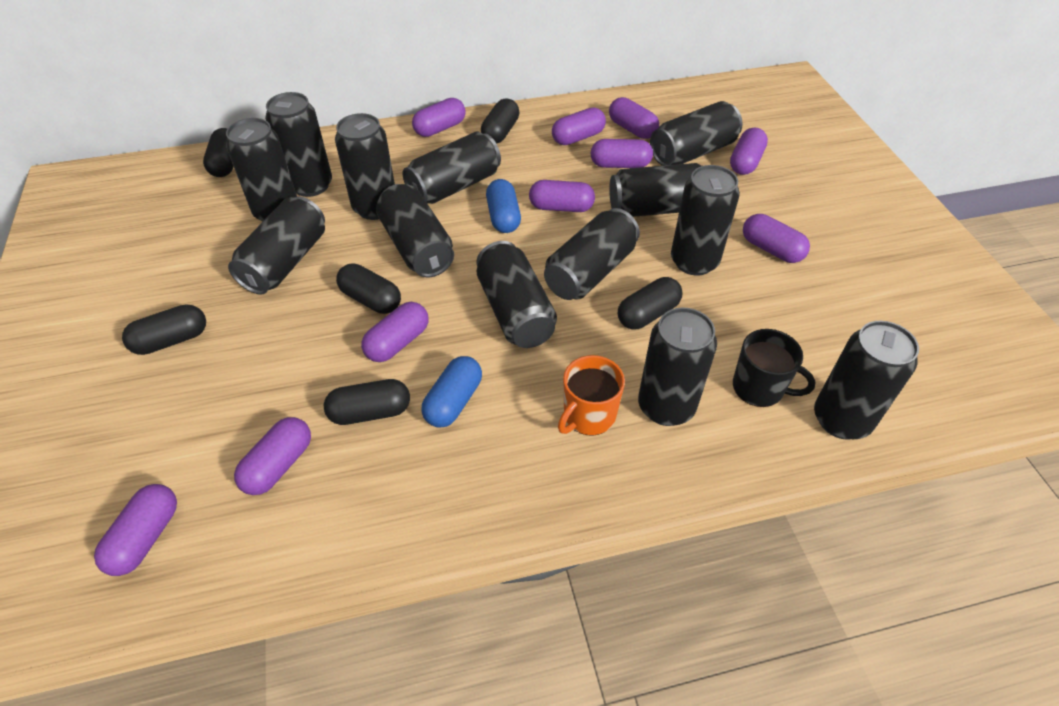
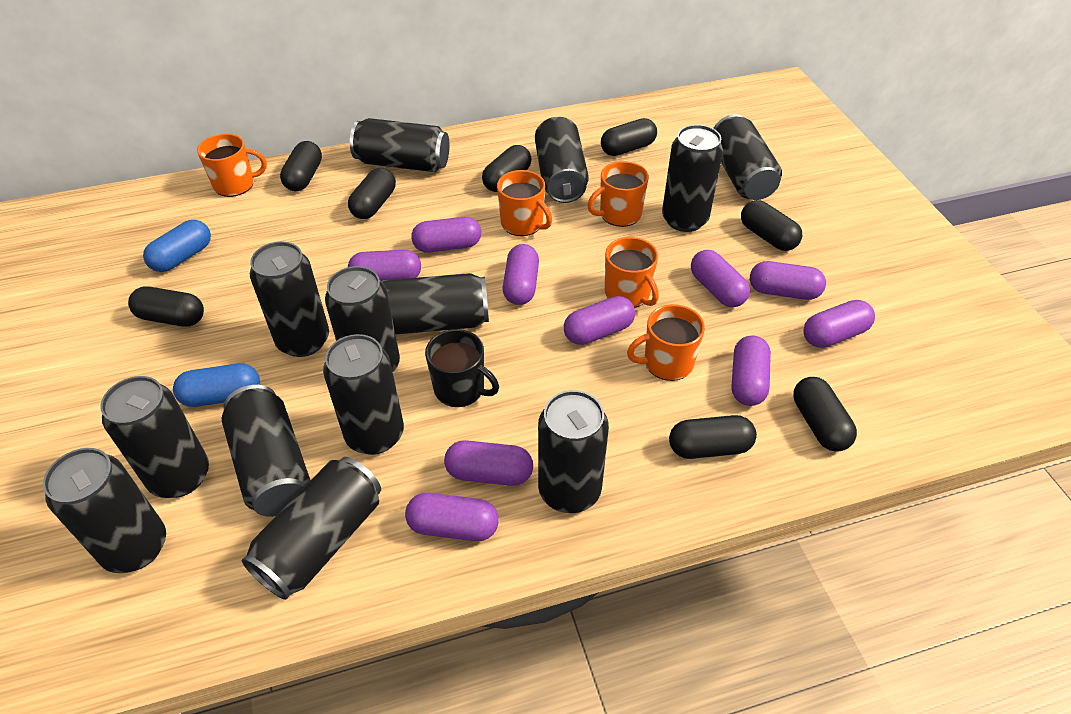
black capsule: [122,304,206,355] [203,128,234,177] [324,379,410,425] [336,263,401,314] [481,99,519,143] [618,277,682,329] = 6 -> [128,287,204,327] [280,141,322,191] [348,168,396,219] [482,145,531,192] [601,118,657,156] [669,415,757,459] [741,200,802,251] [793,377,857,452] = 8
orange mug: [558,355,625,436] = 1 -> [197,134,267,197] [497,170,552,236] [587,161,649,227] [605,237,659,308] [627,304,705,381] = 5

